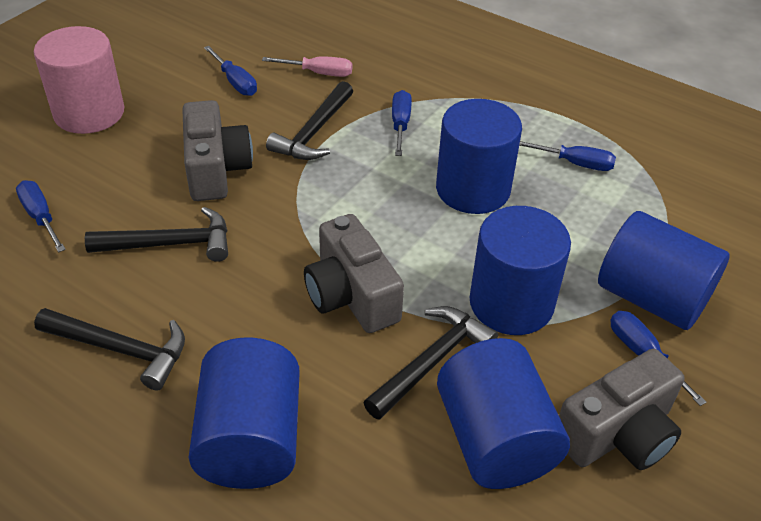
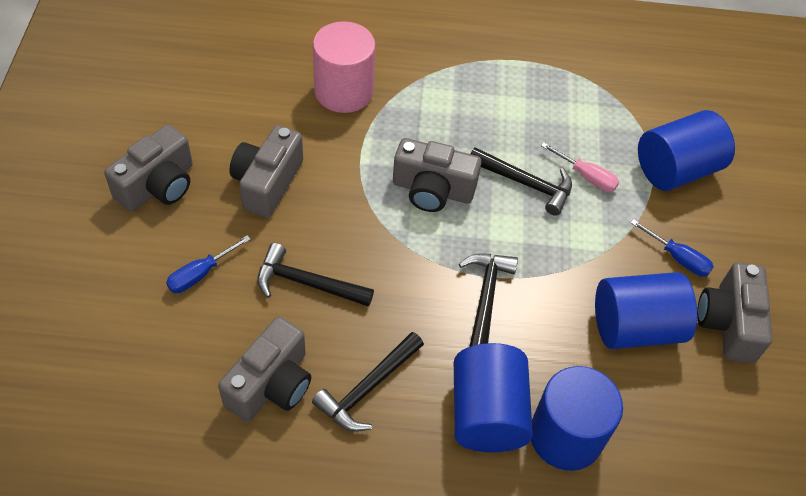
blue cylinder: [188,338,300,489] [436,99,522,214] [437,338,570,489] [470,206,571,335] [598,211,730,330] = 5 -> [454,343,533,452] [531,366,623,471] [595,272,697,349] [638,110,735,191] = 4
blue screwdriver: [16,180,66,253] [204,46,257,96] [392,90,412,156] [519,141,616,171] [610,311,706,406] = 5 -> [166,235,251,293] [631,219,714,277] = 2
grey camera: [182,100,253,201] [304,214,404,333] [559,349,685,470] = 3 -> [104,124,193,211] [218,316,311,422] [229,125,303,218] [393,138,481,212] [697,262,772,363] = 5

